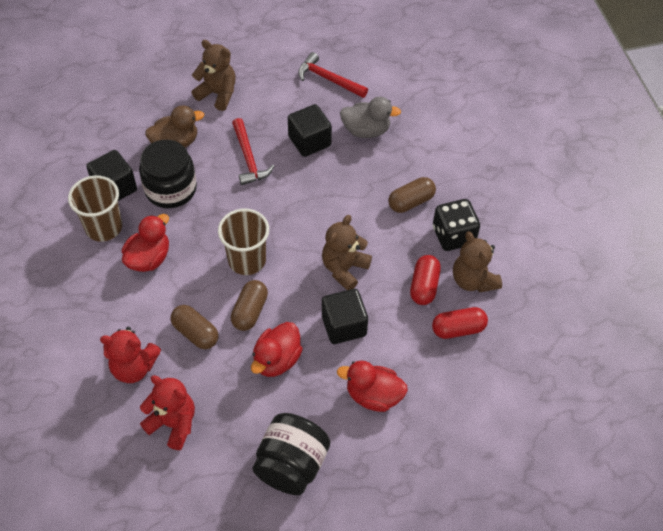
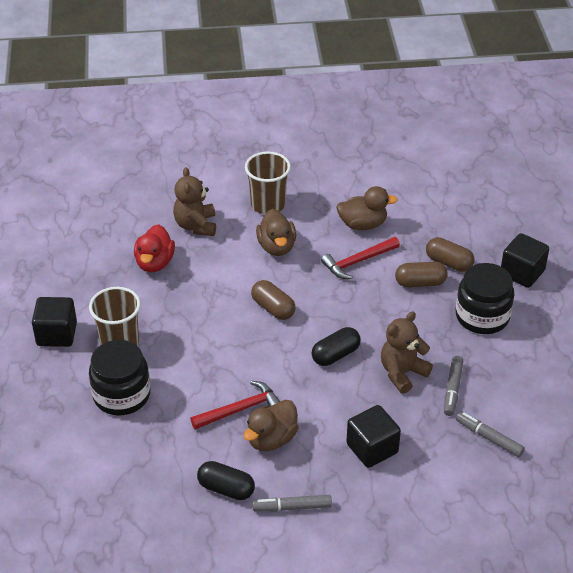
black capsule: none = 0 -> [197,461,255,500] [312,327,361,366] = 2
black dice: [433,199,480,251] = 1 -> none = 0
brown duck: [145,105,204,148] = 1 -> [244,400,299,451] [256,209,296,256] [336,186,398,230] = 3
brown teddy bear: [191,40,236,111] [322,215,372,290] [453,232,502,293] = 3 -> [173,167,216,236] [381,311,433,394] = 2
grey duck: [340,97,401,138] = 1 -> none = 0
grey marker: none = 0 -> [252,495,332,512] [444,356,463,416] [456,412,525,457] = 3
red capsule: [410,255,441,305] [432,307,488,339] = 2 -> none = 0
red duck: [122,214,169,272] [251,322,303,377] [337,361,408,412] = 3 -> [134,224,175,272] = 1
red teddy bear: [100,327,161,383] [140,375,195,450] = 2 -> none = 0

